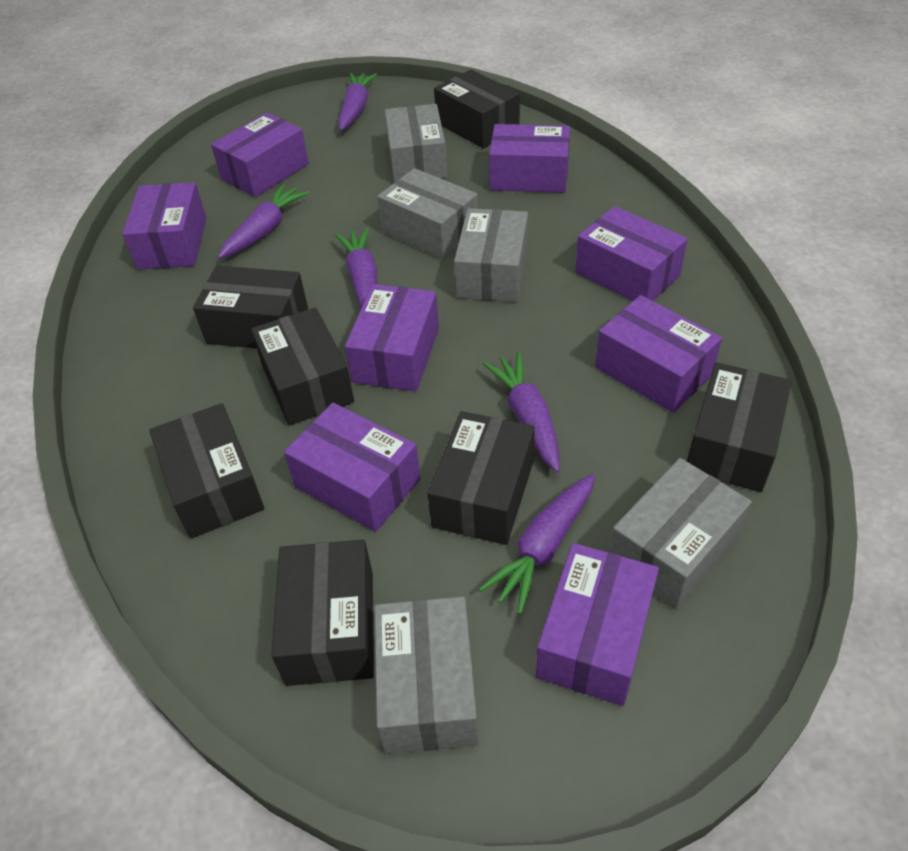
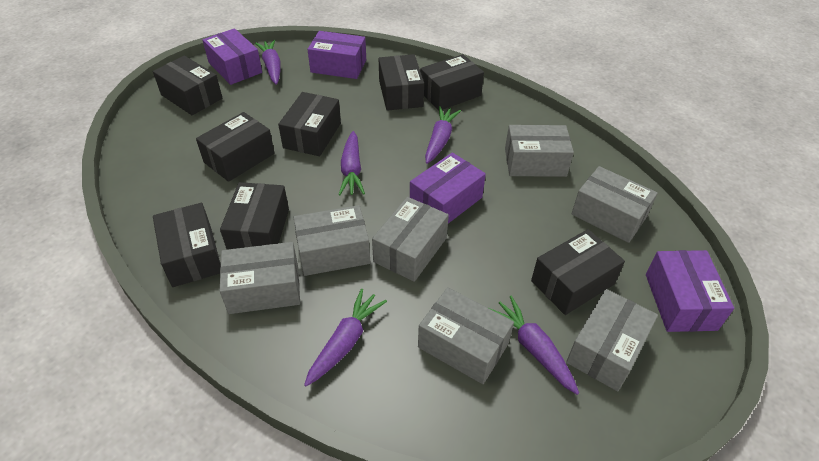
black box: [149,403,264,538] [193,265,308,349] [251,307,354,425] [271,540,374,686] [428,411,535,545] [434,70,520,148] [687,362,792,492] = 7 -> [153,56,222,115] [153,203,221,287] [196,112,275,182] [220,182,289,250] [278,92,341,156] [378,54,424,111] [420,54,484,111] [531,229,625,315] = 8
grey box: [374,596,479,754] [377,168,478,260] [385,104,447,182] [454,208,528,302] [609,458,752,610] = 5 -> [220,242,300,314] [293,205,370,276] [372,197,449,282] [418,287,514,384] [505,125,574,177] [566,289,658,391] [571,166,658,243] = 7
purple box: [122,182,207,270] [211,112,309,197] [284,403,421,532] [345,284,439,392] [489,124,570,193] [536,543,659,706] [575,206,688,301] [595,295,722,413] = 8 -> [202,28,262,85] [307,31,366,79] [410,152,486,223] [646,250,734,332] = 4

